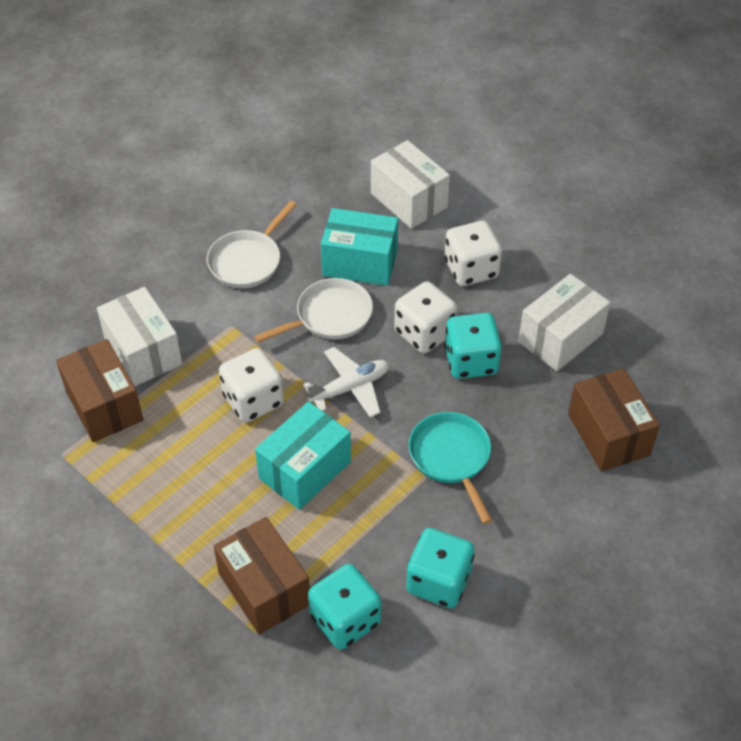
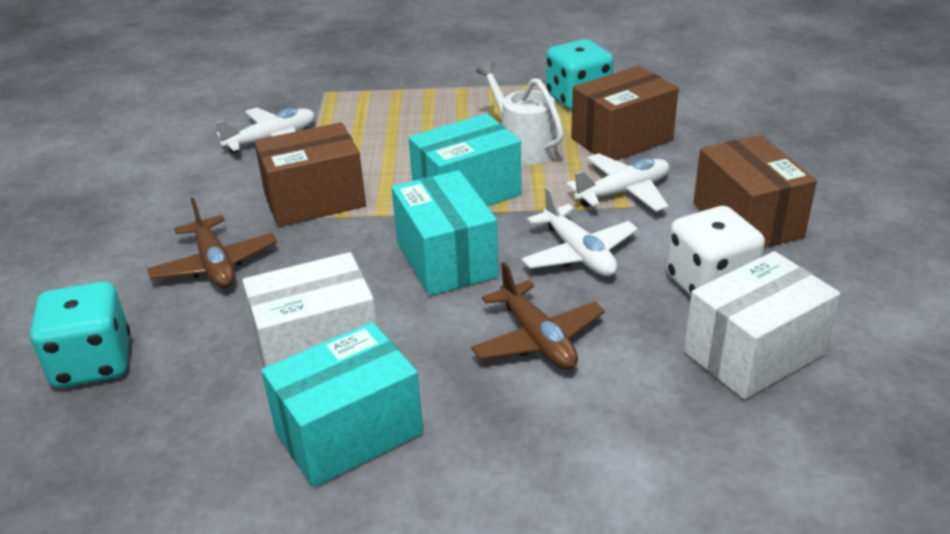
brown plane: none = 0 -> [147,198,277,288] [471,262,605,370] = 2
turquoise box: [255,402,351,510] [321,208,398,286] = 2 -> [261,322,423,487] [392,170,498,296] [409,114,521,206] = 3
turquoise dice: [308,564,382,650] [406,528,475,608] [444,313,502,379] = 3 -> [30,282,130,388] [546,39,614,110] = 2
turquoise pan: [408,412,492,524] = 1 -> none = 0
white box: [97,287,182,386] [371,140,450,229] [518,274,610,371] = 3 -> [242,252,377,367] [684,251,840,399] = 2
white dice: [219,348,284,423] [394,281,457,354] [445,221,502,286] = 3 -> [666,206,765,296] = 1
white pan: [207,201,297,288] [254,278,373,343] = 2 -> none = 0
white plane: [303,347,389,418] = 1 -> [216,107,315,153] [521,187,638,276] [566,153,669,212] = 3
white watering can: none = 0 -> [476,61,564,165] = 1

